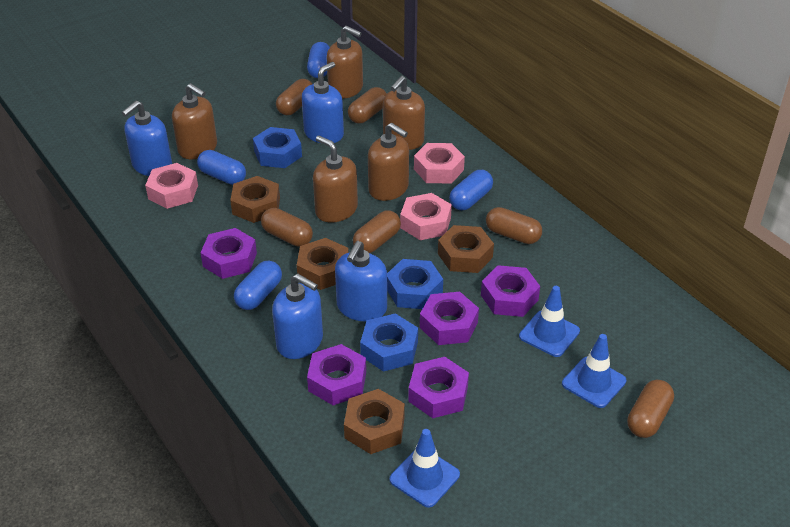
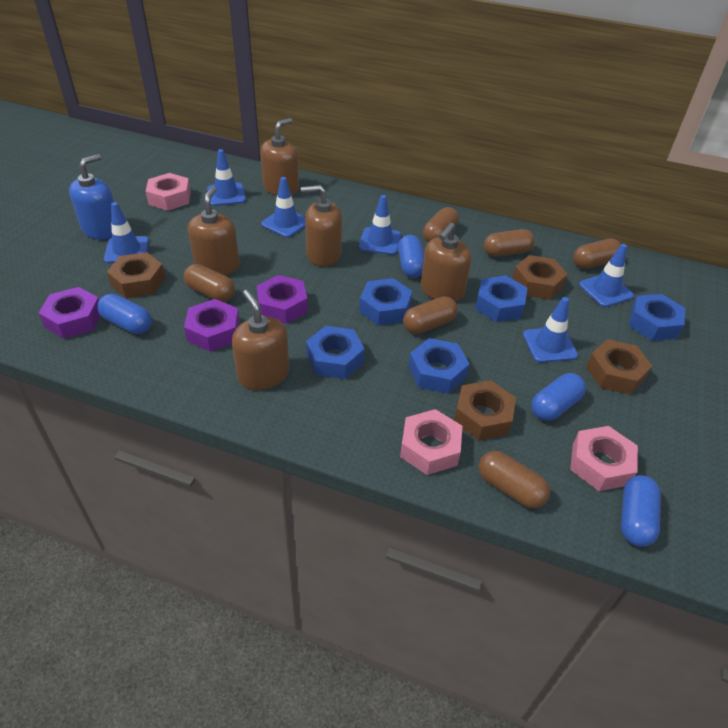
blue nut: [253,127,302,168] [360,313,418,372] [387,259,443,309] = 3 -> [306,326,365,379] [359,278,412,326] [408,338,470,394] [475,276,527,322] [629,294,685,341] = 5
blue soap dispenser: [122,101,172,176] [272,274,323,359] [302,62,344,143] [335,241,387,321] = 4 -> [69,154,114,239] = 1
blue traffic cone: [390,429,460,508] [519,286,580,357] [562,334,626,408] = 3 -> [104,202,149,263] [207,149,246,206] [261,177,305,238] [359,195,401,255] [523,297,578,363] [579,244,634,307] = 6
purple nut: [201,228,257,279] [307,344,366,405] [408,357,469,418] [420,292,479,345] [481,265,540,317] = 5 -> [39,287,101,339] [184,299,240,352] [257,275,308,324] = 3

